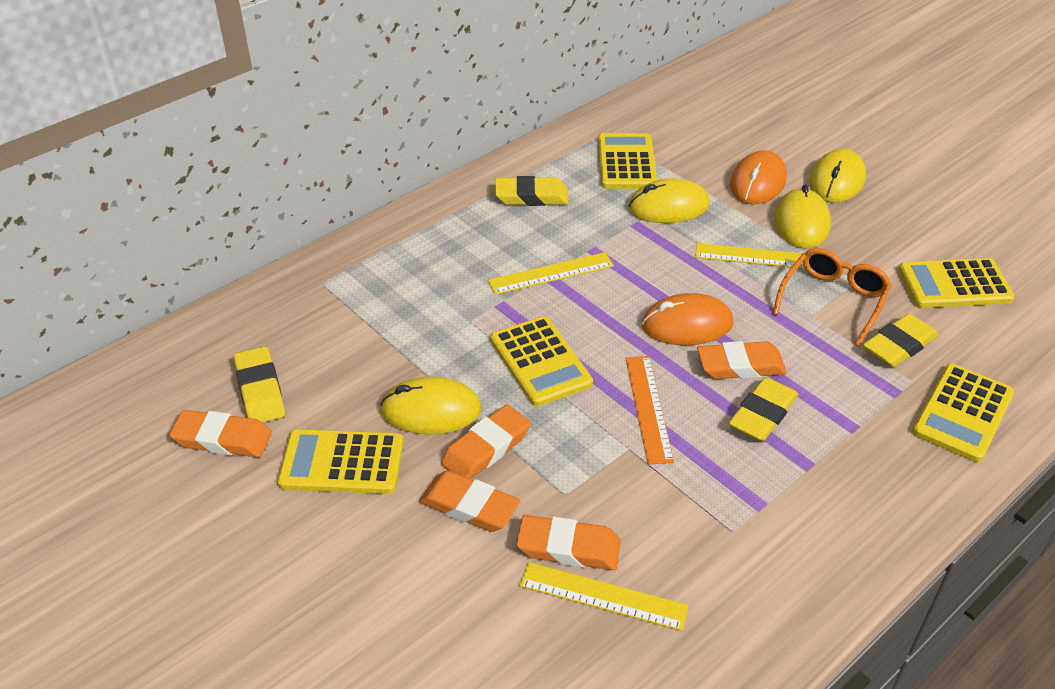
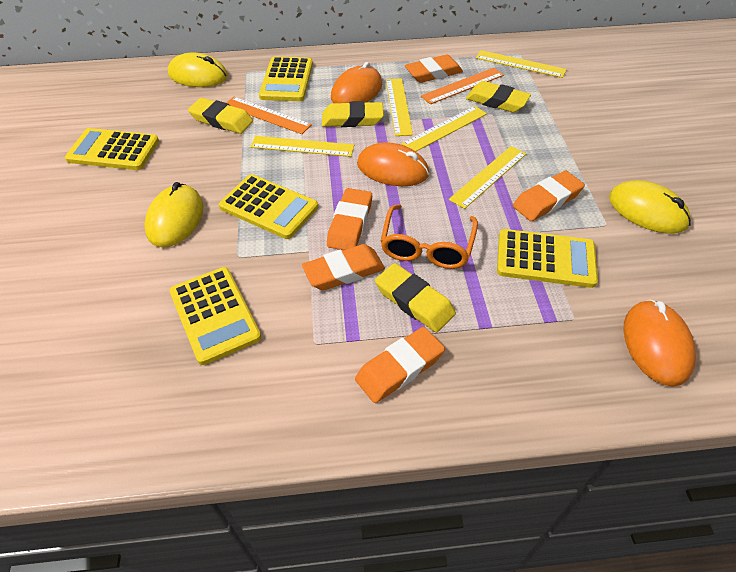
orange mouse: [642,293,733,345] [730,150,787,204] = 2 -> [331,62,382,103] [357,142,429,186] [624,299,696,387] = 3
orange ruler: [625,356,674,465] = 1 -> [226,97,312,134] [421,68,504,104] = 2
yellow mouse: [380,377,482,434] [628,178,710,223] [774,185,831,249] [809,149,866,203] = 4 -> [144,182,203,247] [168,52,228,87] [609,180,691,234] = 3
yellow ruler: [488,252,614,295] [520,562,689,631] [695,243,805,269] = 3 -> [251,136,354,157] [386,78,413,136] [401,106,487,152] [449,146,527,209] [476,50,567,78] = 5

